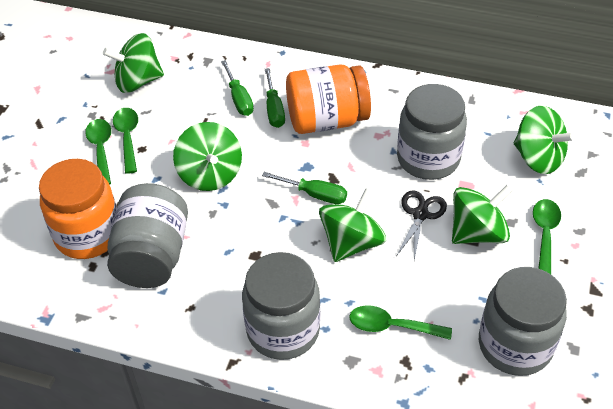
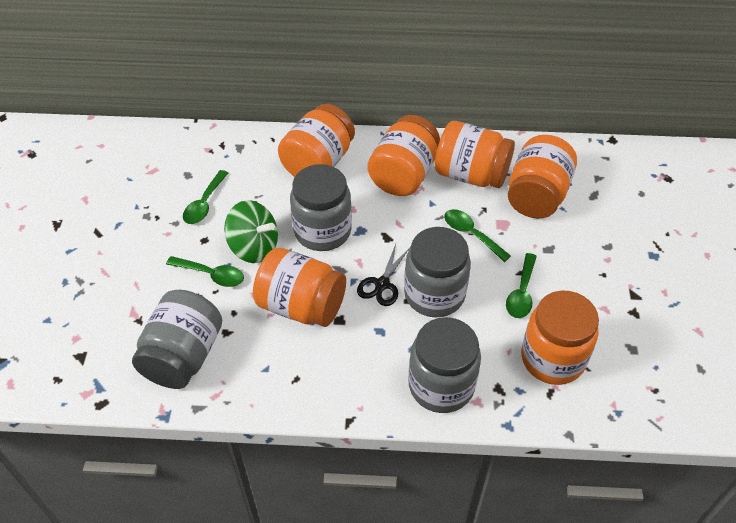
green screwdriver: [221,60,254,116] [262,172,347,204] [265,68,285,128] = 3 -> none = 0
green spinning top: [103,33,164,93] [173,122,242,191] [319,188,386,262] [452,185,513,244] [514,106,575,174] = 5 -> [224,200,278,263] = 1
orange jar: [39,159,117,259] [286,64,371,134] = 2 -> [253,248,346,327] [278,104,355,177] [367,115,440,196] [435,121,515,188] [508,135,577,219] [521,291,599,385] = 6

